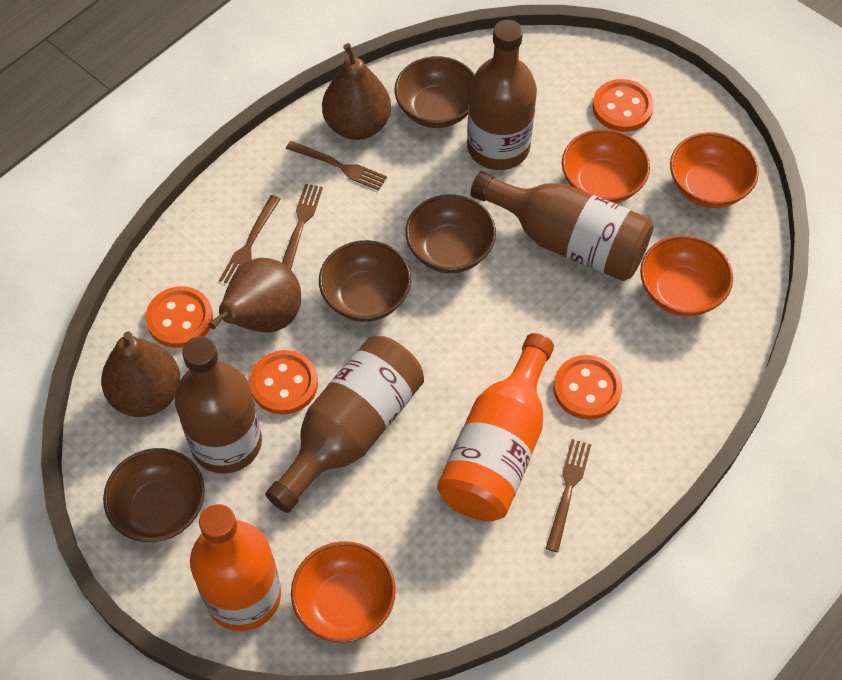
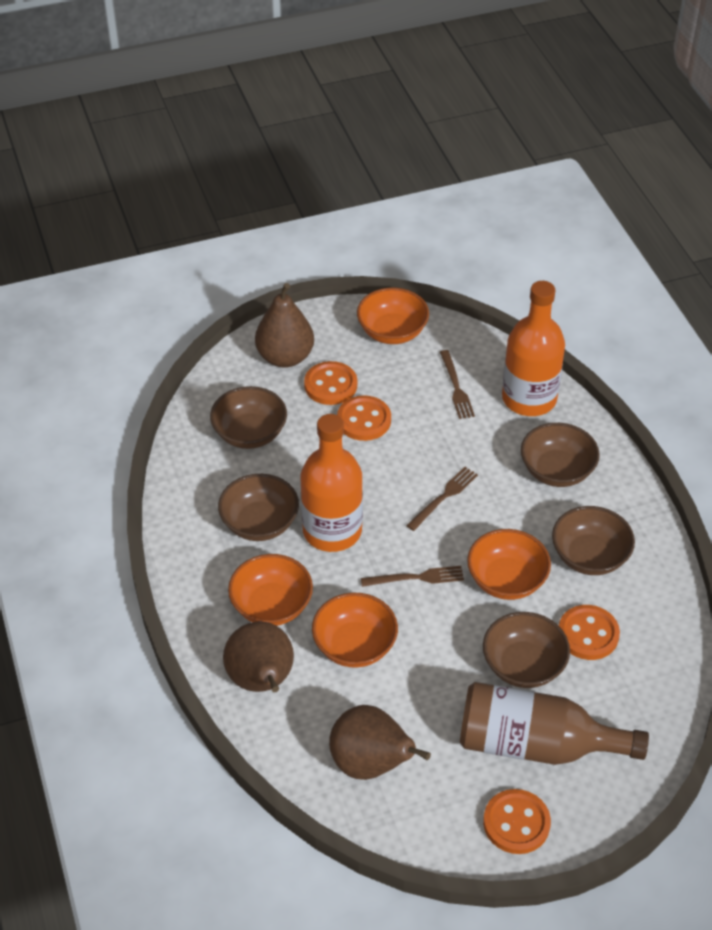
brown bottle: [175,336,262,474] [265,336,424,513] [467,20,537,170] [470,171,653,281] = 4 -> [460,682,649,765] = 1
brown bowl: [103,448,205,542] [319,240,411,322] [395,56,475,128] [405,194,496,273] = 4 -> [210,386,287,449] [218,474,299,541] [483,612,570,688] [521,423,600,487] [552,506,635,575] = 5
brown fork: [219,195,280,284] [282,184,323,270] [286,141,387,191] [546,439,591,552] = 4 -> [361,566,464,587] [406,467,478,531] [440,350,475,419] = 3

